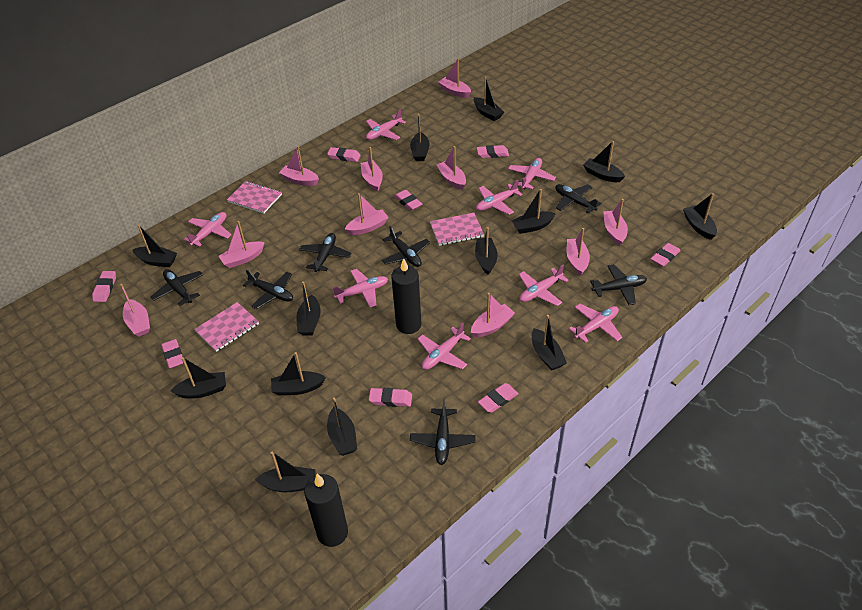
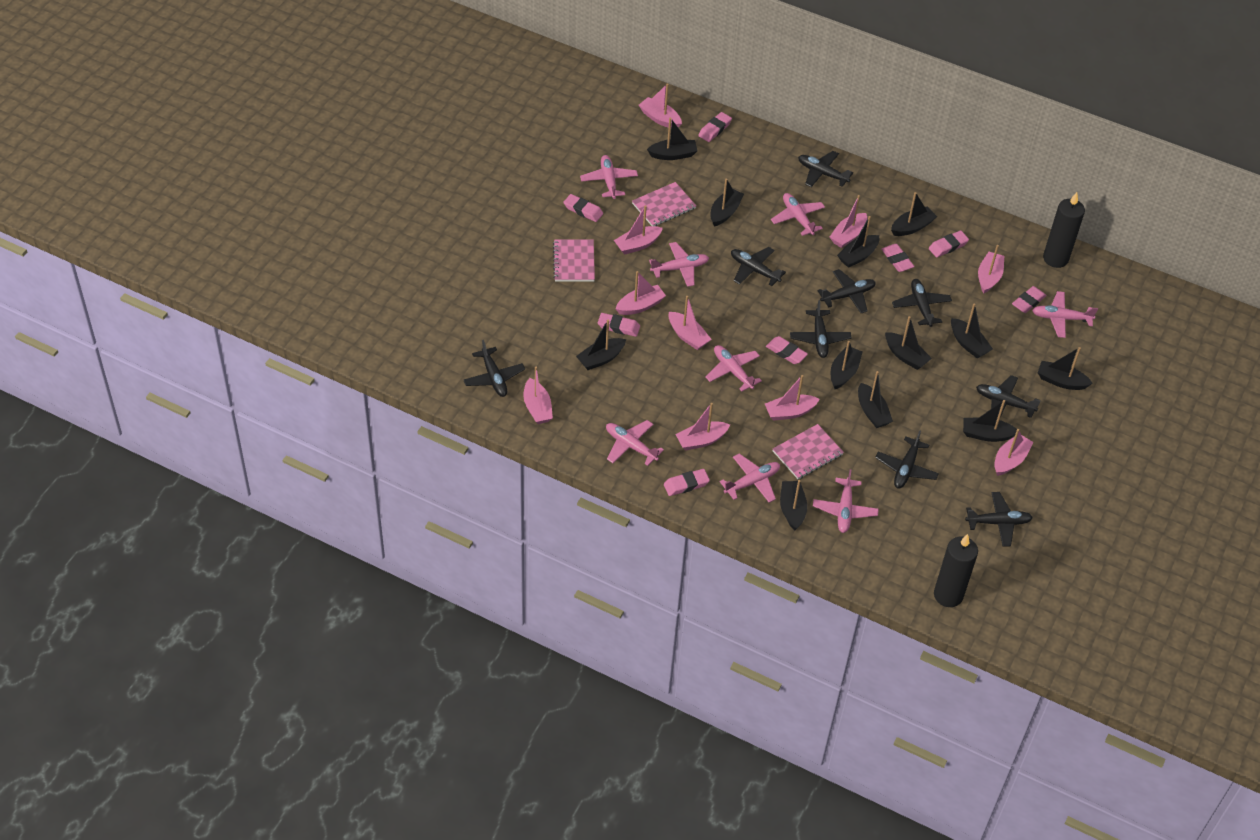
black boat: [133,224,177,267] [171,357,226,399] [255,452,316,492] [271,352,326,395] [296,281,321,336] [327,398,357,456] [410,114,430,161] [474,76,504,121] [475,227,498,275] [511,189,556,234] [532,315,567,371] [583,141,625,182] [683,193,717,240] = 13 -> [576,320,626,370] [647,117,697,160] [710,179,744,227] [780,480,807,531] [831,341,862,389] [837,216,879,268] [858,371,893,428] [885,316,932,370] [891,192,937,236] [951,303,993,359] [963,400,1017,442] [1038,347,1093,390] = 12
black plane: [150,269,203,306] [243,269,293,309] [299,233,352,272] [382,226,430,267] [410,399,476,465] [555,184,601,213] [590,264,647,305] = 7 -> [463,340,525,397] [731,247,786,286] [790,300,851,358] [798,151,853,187] [818,269,876,313] [875,431,939,489] [892,279,952,327] [965,492,1033,547] [976,375,1041,418] = 9

